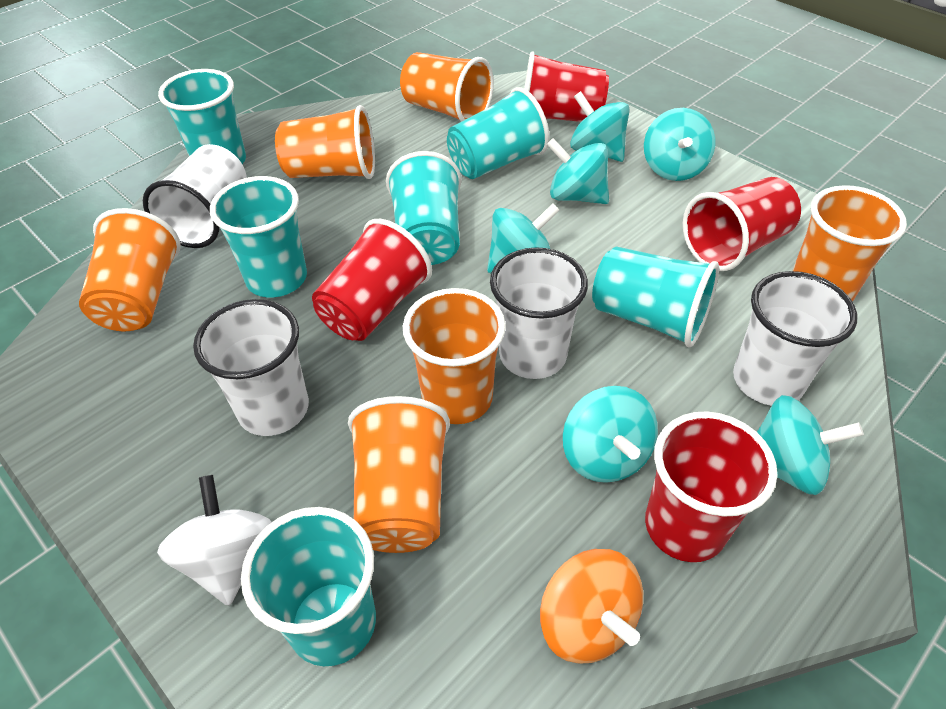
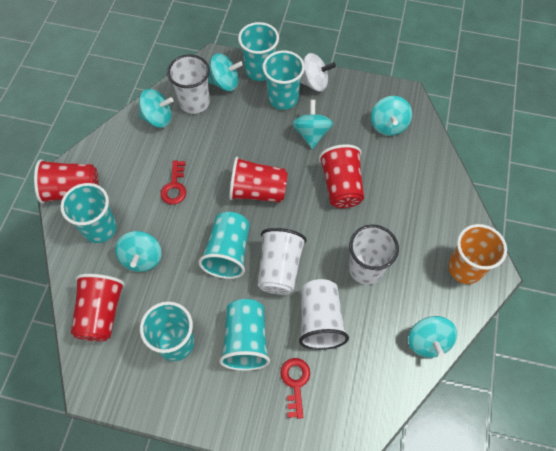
orange cup: [79,208,181,331] [275,105,375,179] [348,396,450,553] [400,52,494,122] [403,288,506,424] [792,185,907,302] = 6 -> [448,224,507,284] = 1
orange spinning top: [540,549,643,663] = 1 -> none = 0
red key: none = 0 -> [161,160,186,205] [281,358,310,419] = 2

